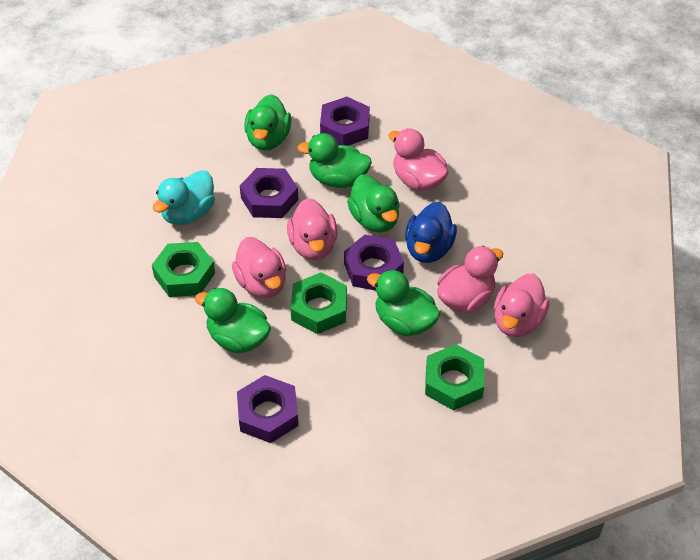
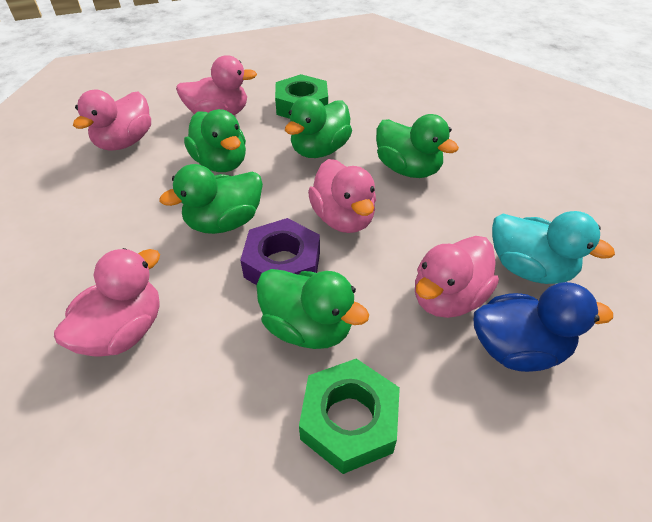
green nut: [152,242,215,297] [290,272,347,334] [425,344,484,411] = 3 -> [275,74,328,119] [299,358,400,474] = 2
purple nut: [237,375,299,443] [240,168,299,218] [320,97,370,146] [344,235,404,291] = 4 -> [240,218,320,285] = 1

